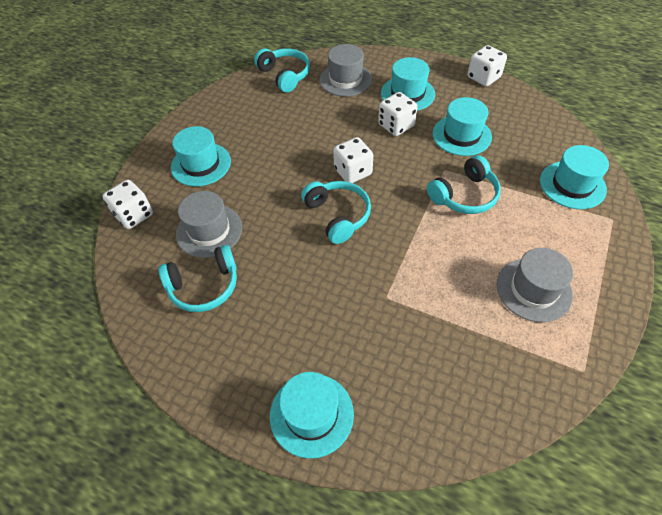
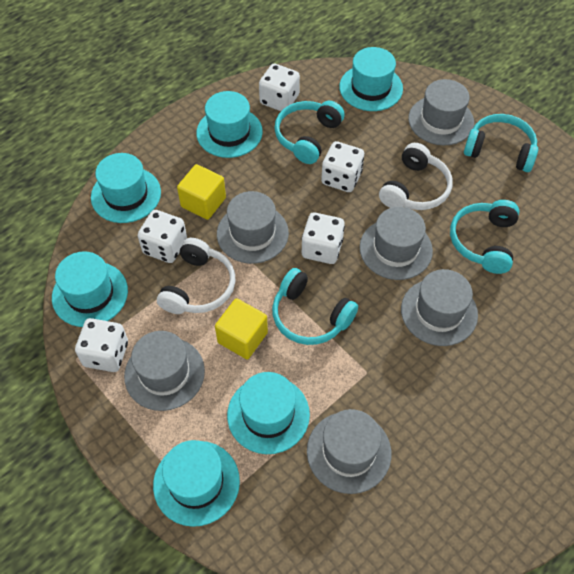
grey hat: [176,191,242,258] [320,44,372,96] [497,248,573,322] = 3 -> [124,331,205,411] [217,191,289,264] [307,409,391,494] [360,207,433,280] [401,269,478,346] [408,79,474,145] = 6
turquoise hat: [171,126,231,187] [270,372,354,459] [381,57,435,111] [433,97,492,156] [540,145,609,209] = 5 -> [52,251,128,327] [91,153,161,223] [153,440,240,527] [196,91,263,158] [227,372,310,454] [339,47,403,111] = 6
white dice: [102,180,153,229] [333,137,373,183] [378,92,418,136] [468,45,507,86] = 4 -> [75,318,128,372] [138,210,187,263] [259,64,300,111] [302,212,345,264] [321,141,364,192] = 5
white headphones: none = 0 -> [157,238,235,314] [379,143,453,210] = 2
yellow cube: none = 0 -> [177,164,226,220] [215,298,268,359] = 2

